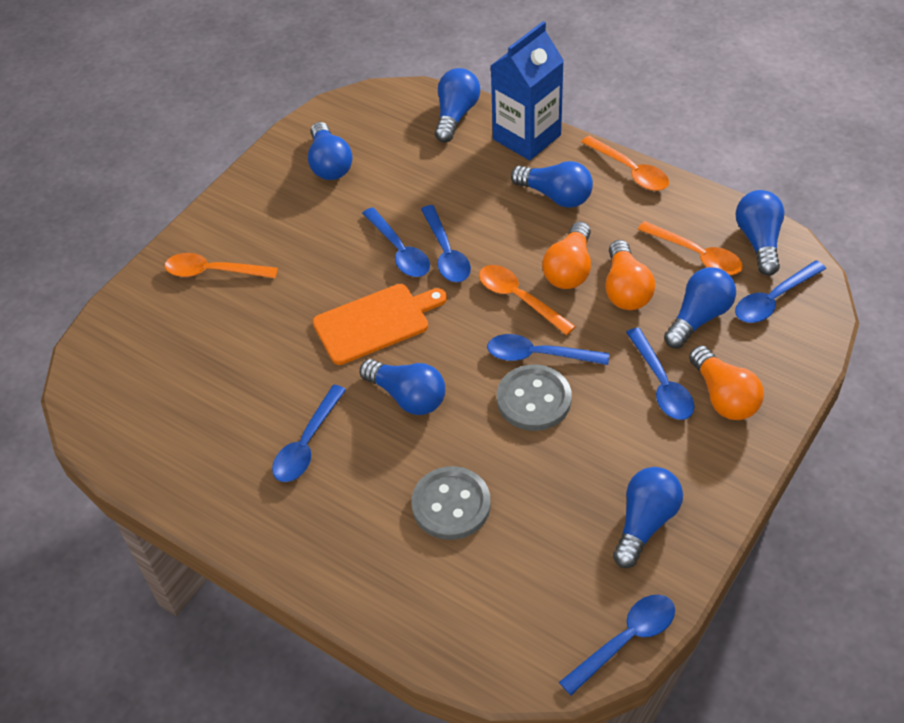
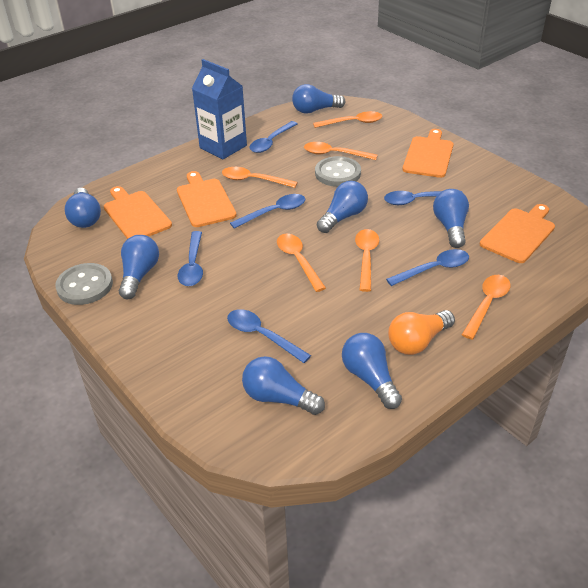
blue spoon: [272,385,346,482] [362,207,430,277] [421,205,471,282] [487,334,609,365] [559,595,675,695] [626,327,694,420] [735,260,826,323] = 7 -> [178,231,203,286] [227,309,311,363] [230,194,305,229] [250,121,298,153] [384,191,462,205] [386,249,469,286] = 6
orange cutting board: [313,284,447,365] = 1 -> [104,186,172,239] [177,171,237,227] [402,129,453,178] [480,204,555,263] = 4
orange light bulb: [542,222,591,289] [605,240,655,310] [689,345,764,420] = 3 -> [388,310,455,355] = 1
orange spoon: [165,253,278,278] [479,265,576,335] [581,136,669,191] [638,221,743,275] = 4 -> [222,167,298,188] [277,234,326,292] [304,142,377,160] [313,111,383,128] [355,229,379,292] [462,275,511,340] = 6

